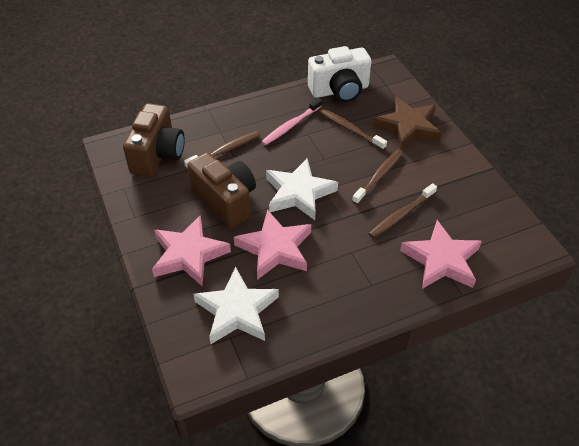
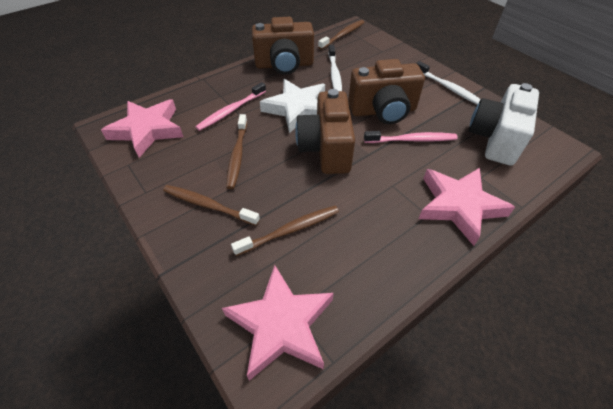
brown camera: [123,103,185,177] [187,152,256,228] = 2 -> [252,17,314,75] [295,89,355,174] [348,59,425,124] = 3
brown star: [373,96,441,150] = 1 -> none = 0
pink toothbrush: [261,98,322,145] = 1 -> [195,82,266,131] [364,131,458,143] = 2
white star: [193,267,279,344] [266,158,338,220] = 2 -> [260,79,325,133] = 1
white toothbrush: none = 0 -> [328,45,342,91] [416,61,481,105] = 2

